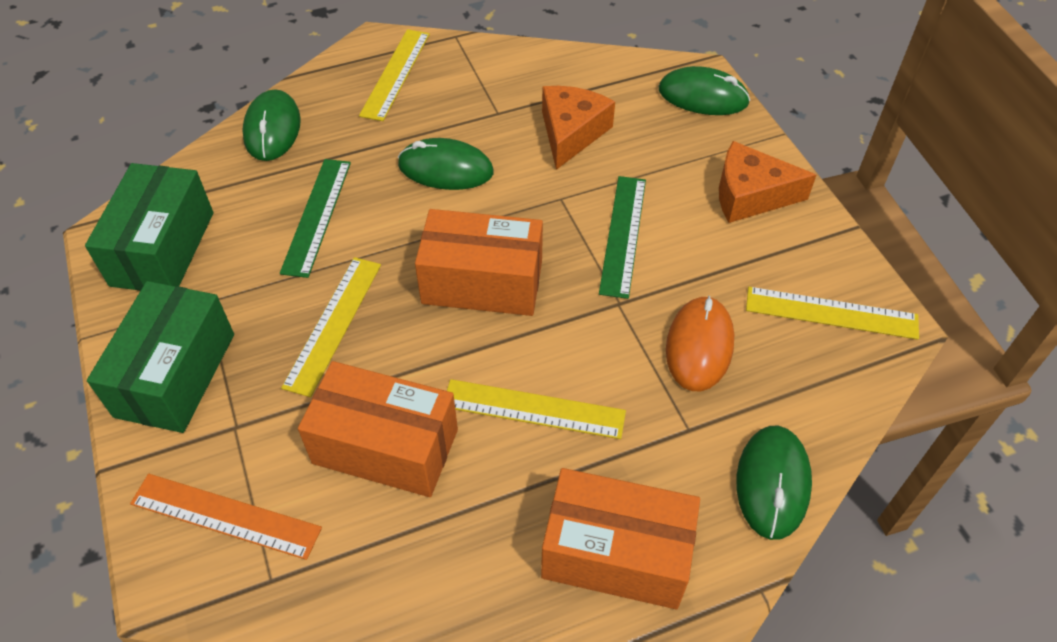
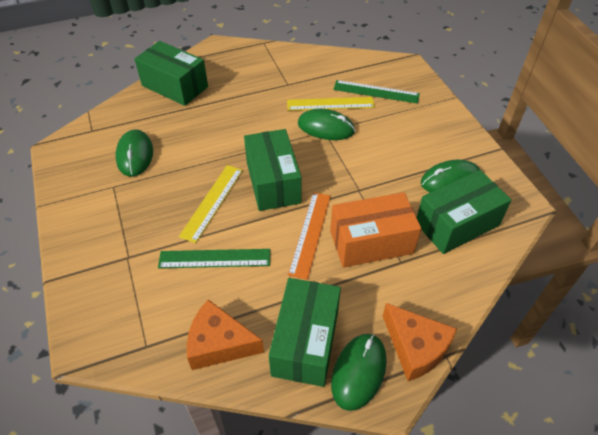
green box: [85,163,214,291] [87,281,234,433] = 2 -> [134,41,208,106] [244,129,302,211] [269,278,341,387] [416,170,512,254] = 4
orange box: [298,361,458,497] [415,209,543,316] [541,468,700,609] = 3 -> [330,192,421,268] = 1
orange mouse: [666,296,734,391] = 1 -> none = 0
yellow ruler: [281,257,381,397] [359,29,430,121] [447,379,626,439] [746,287,919,340] = 4 -> [179,165,243,243] [287,97,375,111] = 2

